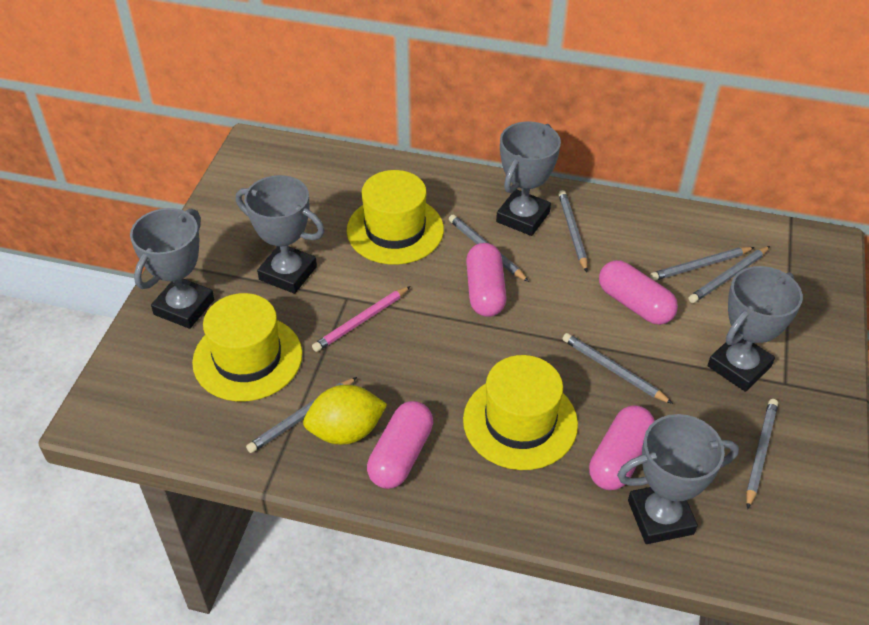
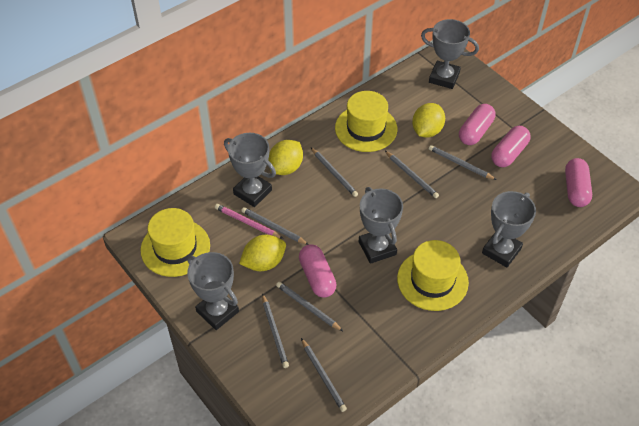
yellow lemon: [303,385,387,445] = 1 -> [239,235,286,271] [268,140,303,175] [412,103,445,138] = 3

